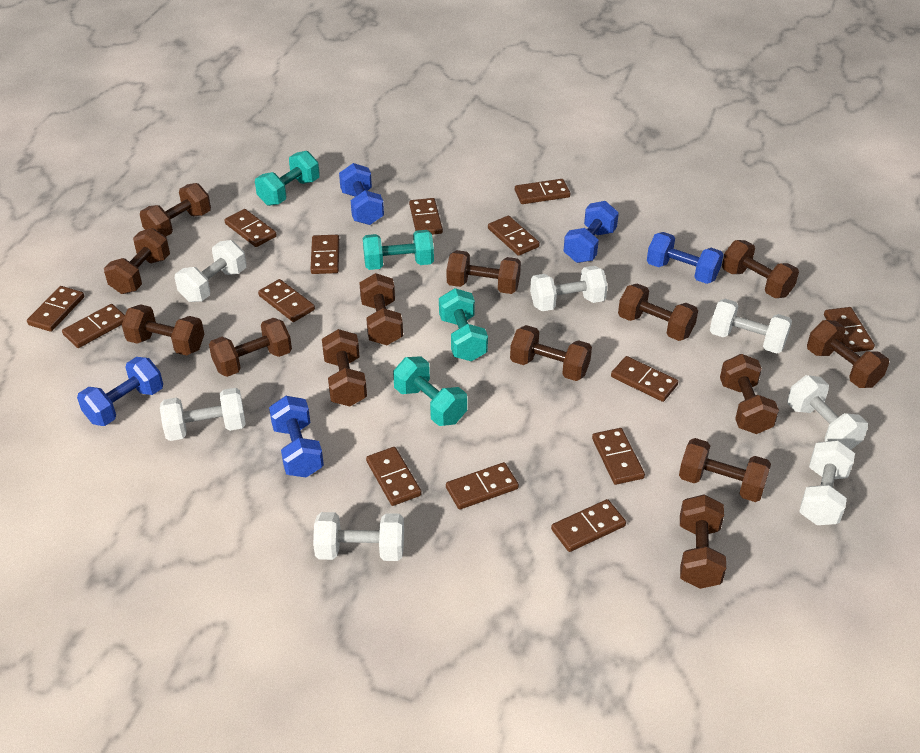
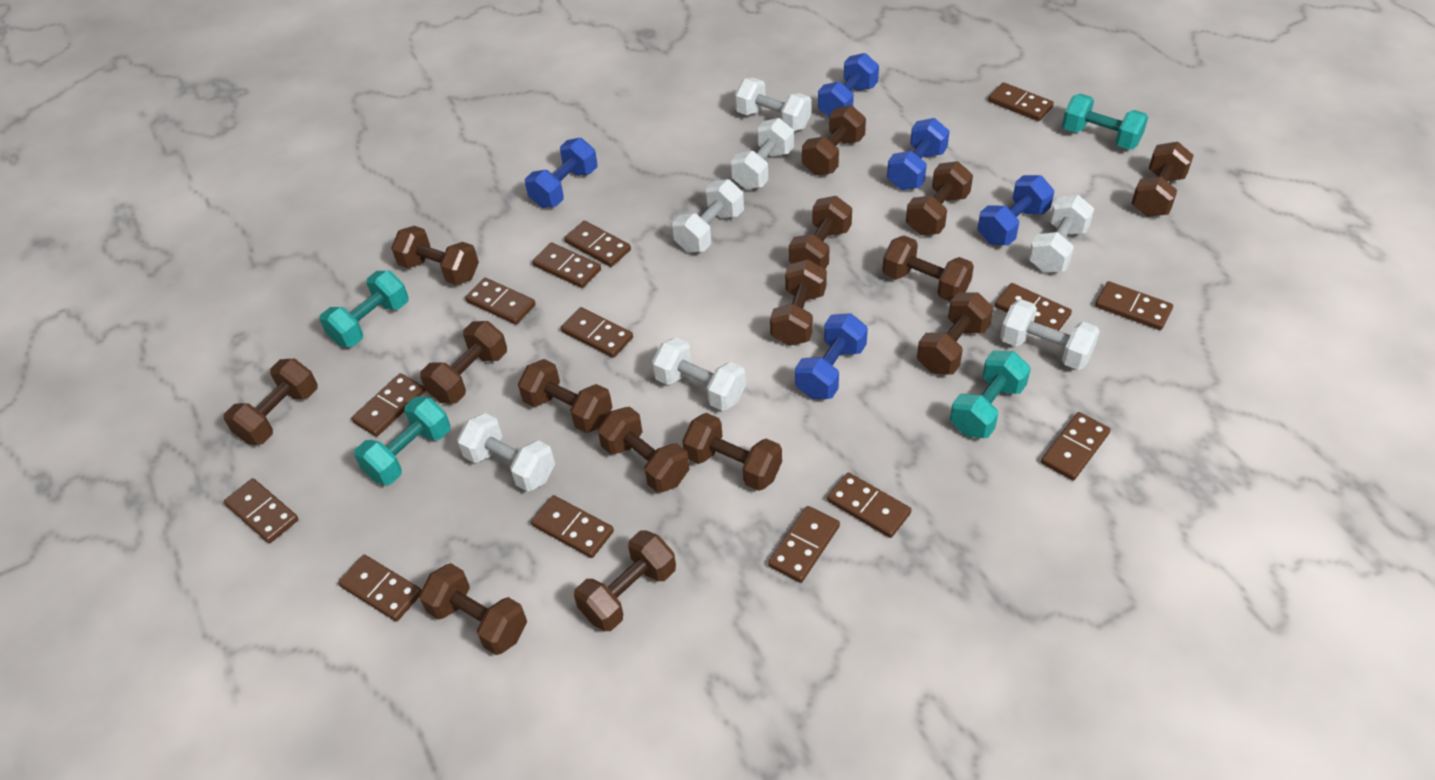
brown dumbbell: [104,228,170,294] [122,304,204,356] [140,183,211,237] [209,318,292,377] [322,329,367,406] [359,273,403,345] [447,250,521,294] [510,325,592,381] [618,283,698,341] [679,438,771,502] [680,494,726,589] [720,354,779,434] [722,240,799,298] [807,320,889,388] = 14 -> [224,359,317,445] [391,226,479,285] [419,563,527,655] [420,321,507,404] [518,359,612,433] [574,530,676,631] [598,407,690,493] [682,413,782,491] [770,259,827,346] [789,196,852,269] [802,105,866,175] [882,236,974,301] [906,161,973,235] [917,292,993,375] [1131,142,1194,217] = 15

